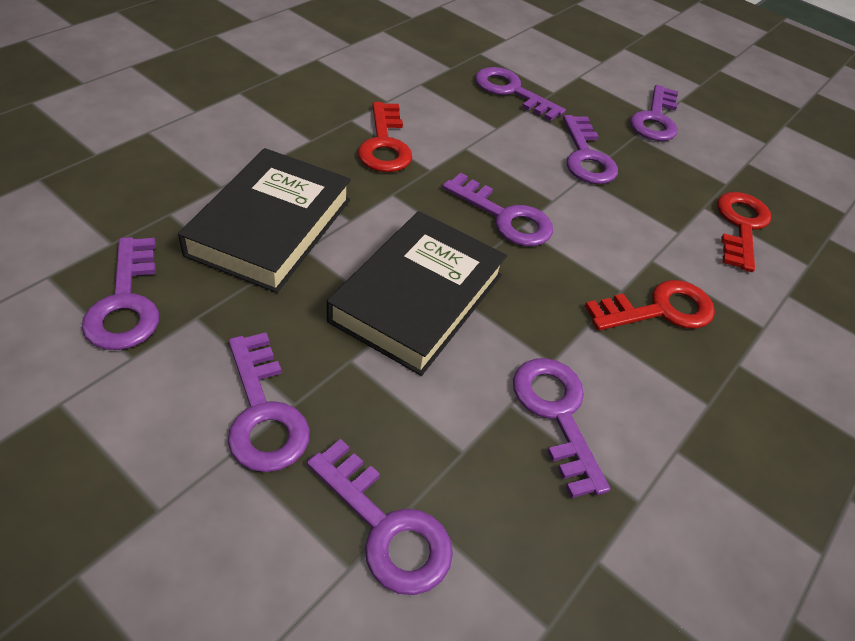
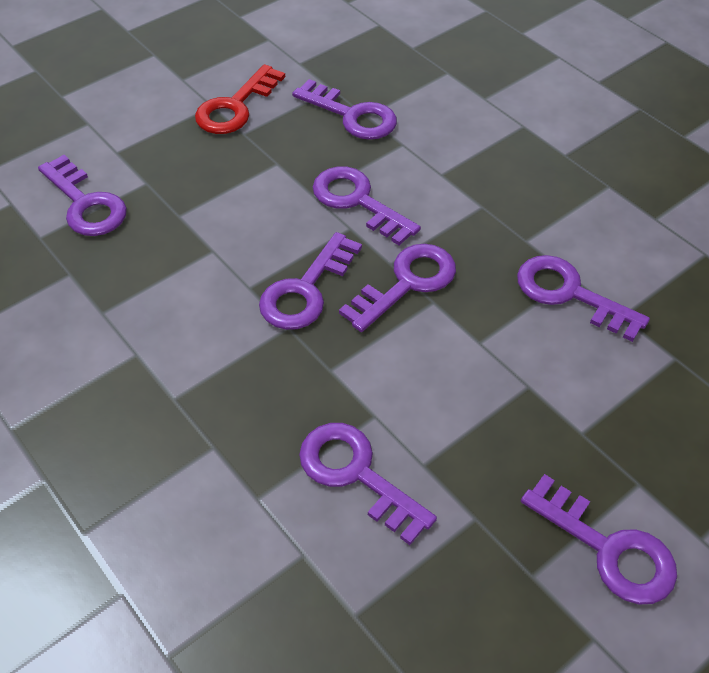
black book: [178,148,351,293] [327,211,507,376] = 2 -> none = 0
red key: [358,102,412,172] [585,280,715,331] [717,192,771,272] = 3 -> [195,64,285,134] = 1

